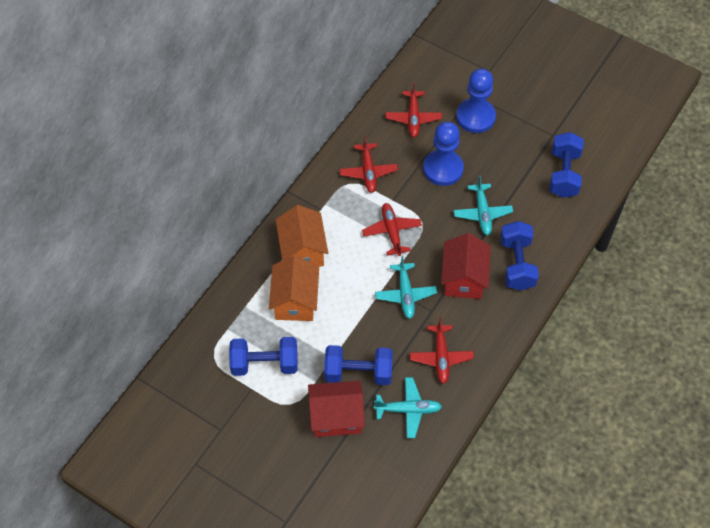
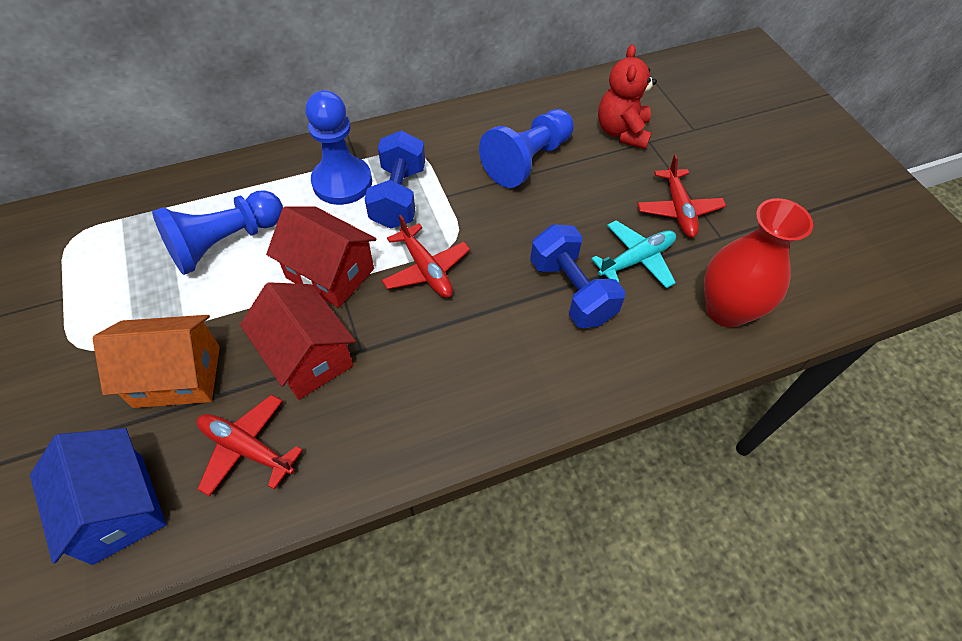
blue dumbbell: [229,337,298,376] [324,345,393,385] [500,221,539,291] [549,132,584,198] = 4 -> [365,131,425,229] [530,224,625,328] = 2
blue house: none = 0 -> [30,428,166,565] = 1
blue pawn: [423,122,464,186] [456,69,496,133] = 2 -> [152,190,283,275] [305,90,372,205] [479,109,574,188] = 3
orange house: [269,255,319,321] [276,205,328,267] = 2 -> [93,315,220,408] = 1
red plane: [339,135,398,193] [362,203,422,256] [386,82,442,138] [410,317,474,384] = 4 -> [197,394,303,497] [381,215,470,298] [637,154,726,238] = 3
red teddy bear: none = 0 -> [598,44,657,149] = 1
red vase: none = 0 -> [704,198,813,327] = 1
turquoise plane: [374,377,442,438] [375,255,437,319] [453,176,513,235] = 3 -> [591,220,676,289] = 1

